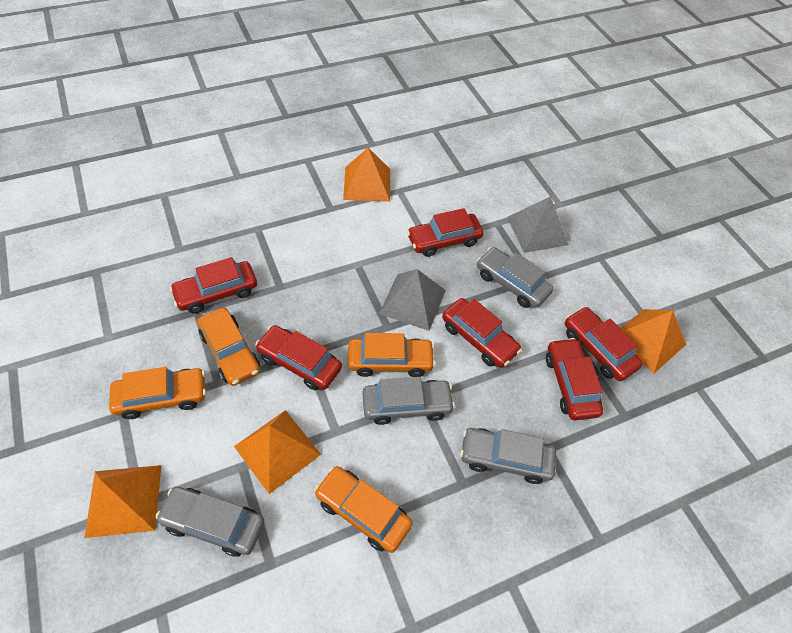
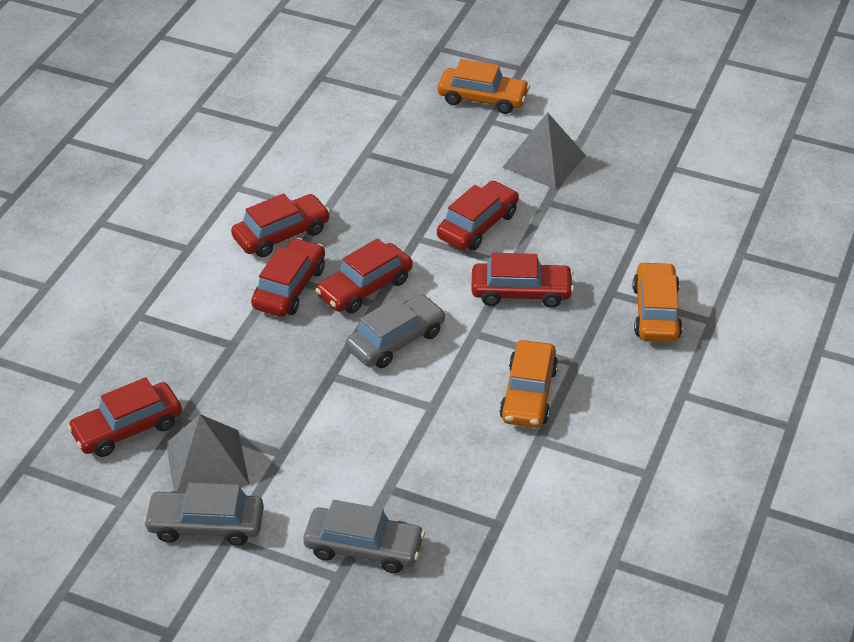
grey car: [156,487,264,557] [363,377,455,425] [460,428,556,484] [477,247,553,308] = 4 -> [143,483,264,546] [303,500,425,573] [346,294,446,368] = 3
orange car: [109,367,206,419] [197,307,260,386] [314,466,413,553] [348,333,435,377] = 4 -> [438,59,530,114] [499,340,558,428] [633,262,682,342] = 3
orange pyramid: [84,465,161,538] [234,410,321,494] [343,148,390,202] [620,309,686,373] = 4 -> none = 0

